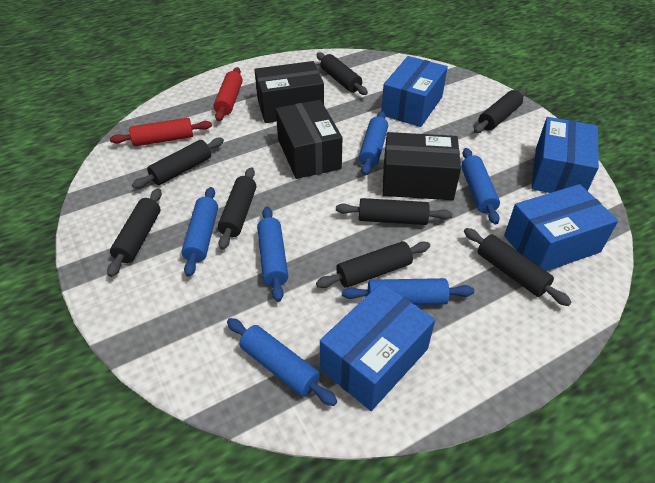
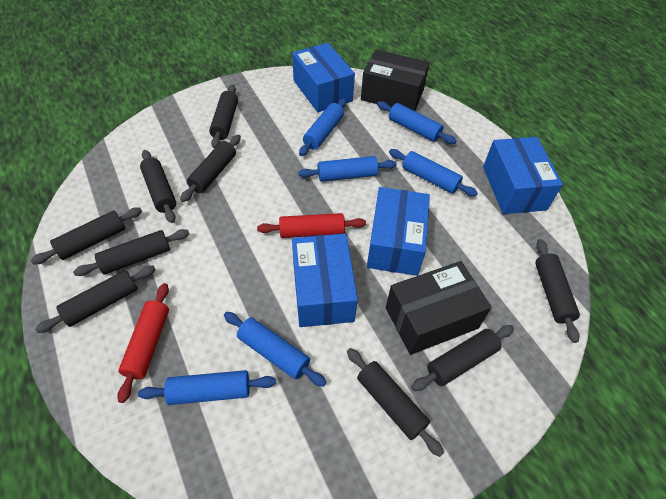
black box: [254,61,324,123] [276,100,342,179] [383,132,461,200] = 3 -> [361,49,430,111] [386,261,492,355] = 2
black rolling pin: [107,188,162,277] [132,138,224,189] [218,167,256,250] [316,52,368,95] [316,241,430,288] [336,198,452,225] [464,228,572,306] [474,89,526,133] = 8 -> [31,207,142,265] [35,265,156,333] [73,229,189,276] [140,150,176,223] [180,135,241,202] [209,85,238,148] [347,348,444,457] [412,325,514,391] [535,239,580,343] = 9

